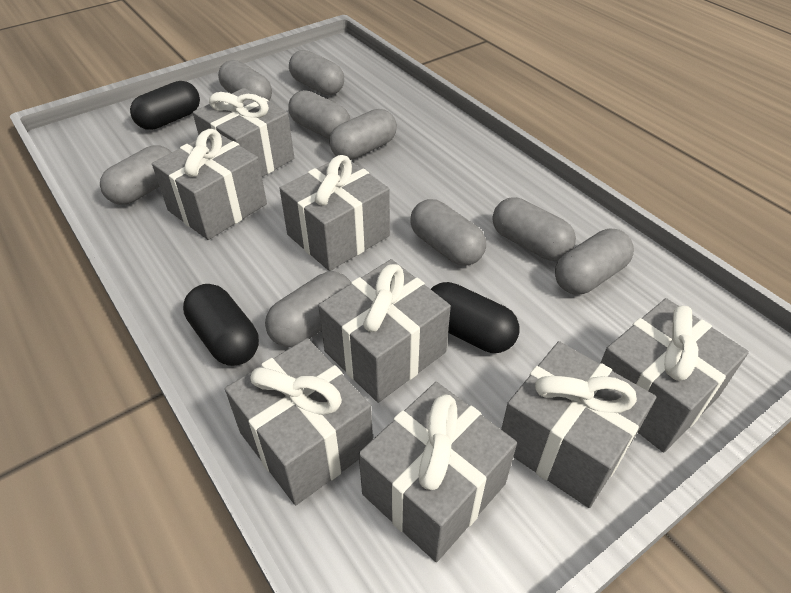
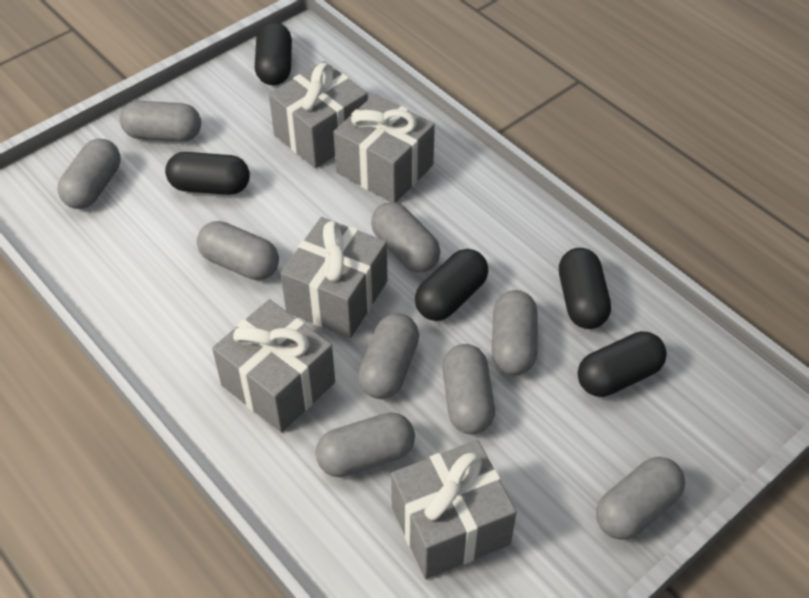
black capsule: [130,81,200,130] [183,284,259,366] [431,282,519,353] = 3 -> [165,152,250,195] [255,22,292,85] [415,249,488,321] [559,248,611,329] [578,331,667,397] = 5
grey gift: [152,129,267,240] [193,88,294,177] [225,338,373,505] [279,155,390,271] [318,259,451,403] [359,382,517,562] [501,341,656,508] [601,298,749,453] = 8 -> [212,299,335,433] [269,61,368,168] [280,217,388,338] [333,94,435,203] [391,440,517,579] = 5

